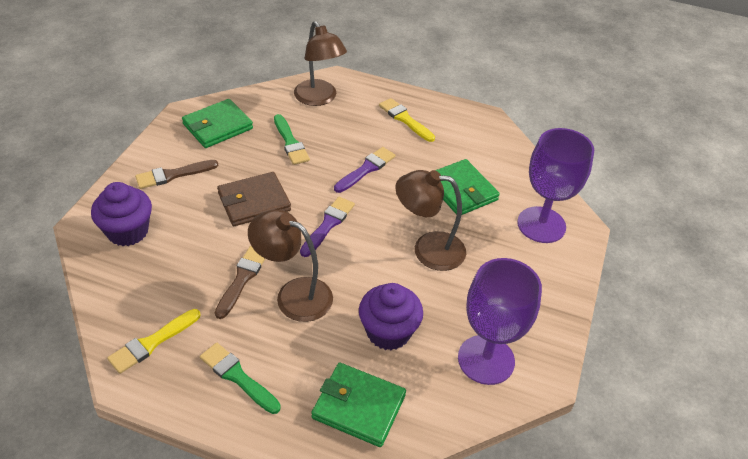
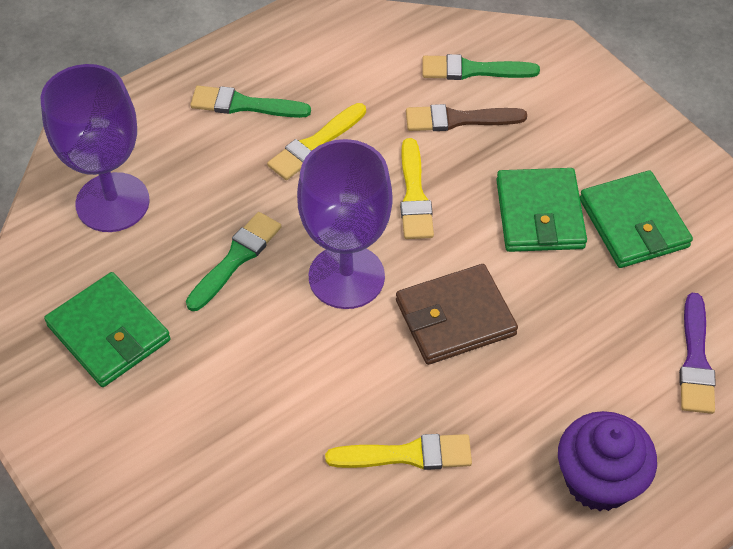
brown brush: [135,160,218,189] [215,246,265,319] = 2 -> [406,104,527,131] = 1
brown lamp: [248,210,333,322] [294,21,347,106] [396,170,466,271] = 3 -> none = 0
green brush: [200,343,281,414] [274,114,310,165] = 2 -> [186,212,281,311] [190,86,311,118] [422,54,540,80] = 3
purple brush: [300,197,355,257] [334,147,395,193] = 2 -> [679,293,716,414] = 1
purple cupcake: [91,182,152,246] [359,283,423,350] = 2 -> [558,411,657,511] = 1
yellow brush: [107,309,201,374] [379,98,435,142] = 2 -> [267,103,366,180] [325,434,472,470] [400,138,434,239] = 3

